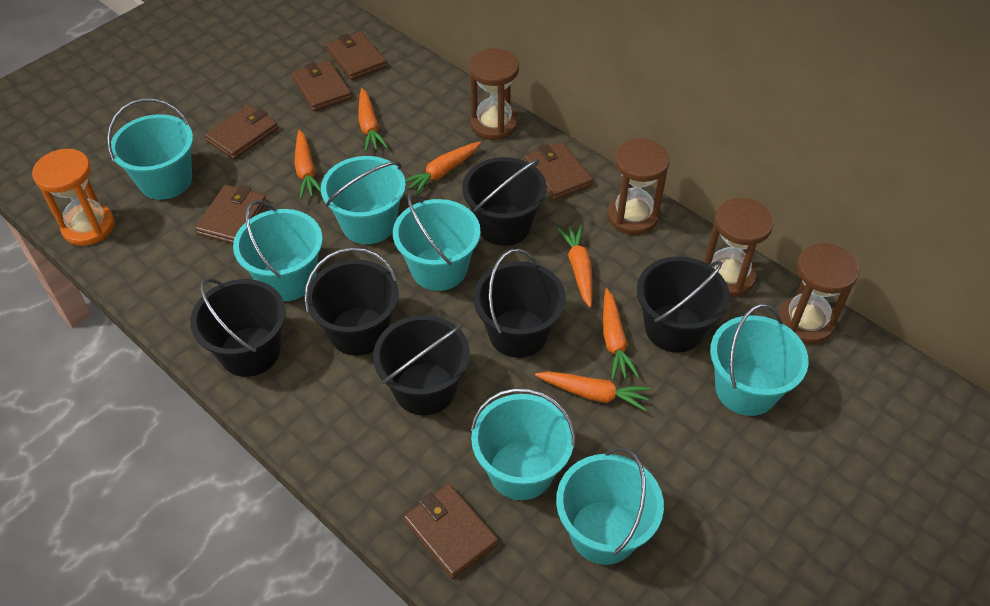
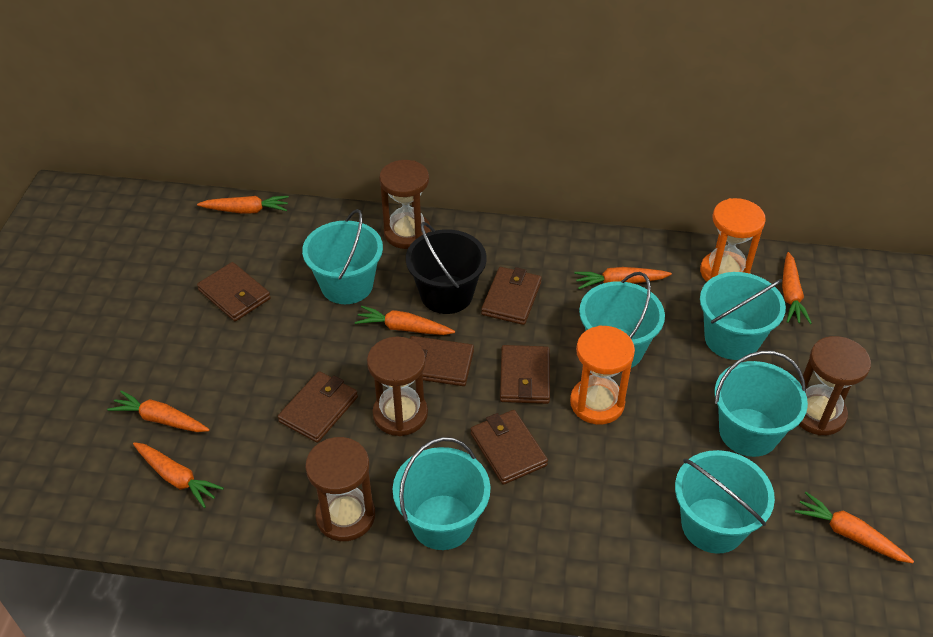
black bucket: [190,278,286,377] [304,247,399,356] [373,315,470,415] [462,157,547,246] [473,249,566,358] [637,256,730,353] = 6 -> [406,222,487,314] = 1
orange carrot: [294,130,321,199] [358,88,388,152] [405,142,481,196] [535,371,651,411] [557,225,593,307] [603,288,640,380] = 6 -> [107,390,210,432] [133,442,224,508] [197,196,289,214] [355,306,455,335] [574,267,672,289] [782,252,812,324] [795,492,914,563] = 7
orange hourglass: [32,149,115,246] = 1 -> [570,325,635,424] [700,198,766,282] = 2
turquoise bucket: [107,98,193,200] [233,200,323,301] [321,156,406,244] [393,194,480,291] [471,388,575,500] [556,447,664,565] [710,304,809,416] = 7 -> [302,209,383,304] [393,437,491,550] [579,272,665,368] [675,450,775,554] [700,272,786,360] [715,351,808,457] = 6

